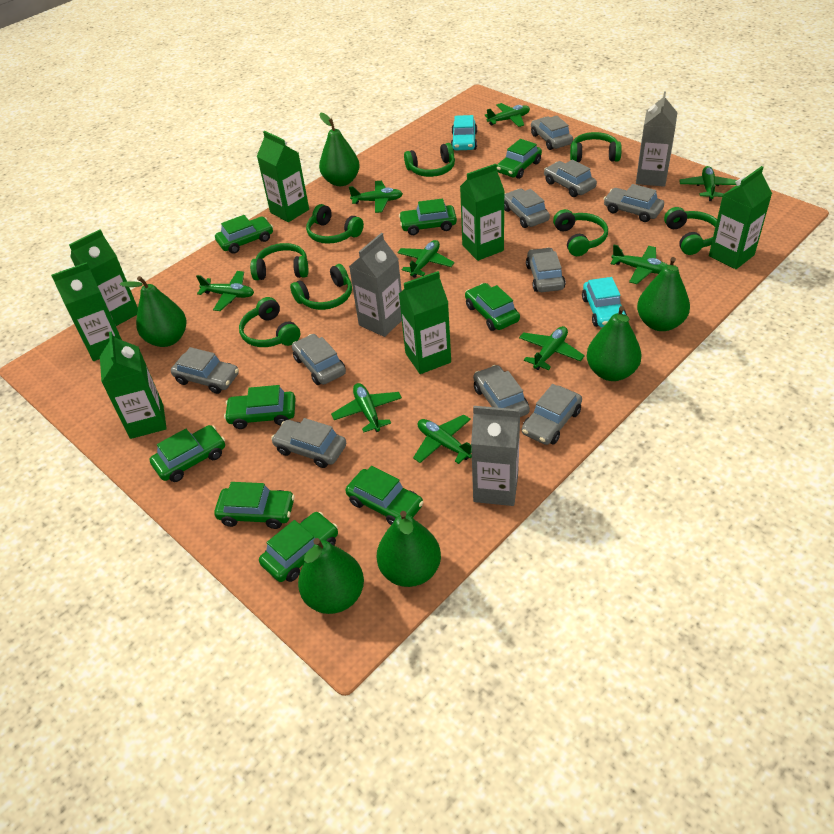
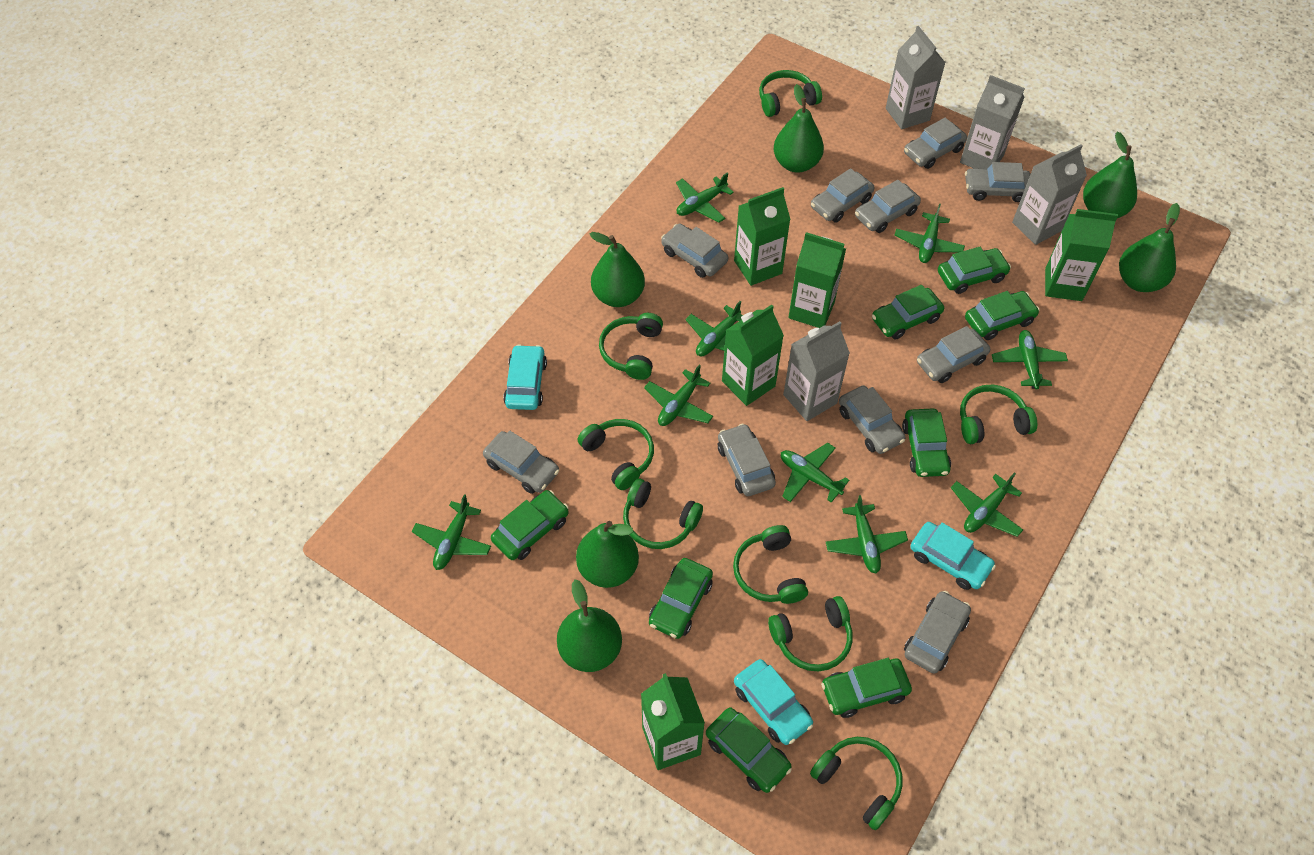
green car: [150,425,225,482] [214,482,295,529] [215,215,273,254] [224,385,296,429] [259,512,338,582] [345,466,424,525] [399,198,457,235] [465,283,520,331] [497,139,542,179] = 9 -> [491,490,569,560] [649,558,713,639] [706,707,792,793] [821,658,912,718] [872,285,944,339] [902,408,951,477] [938,247,1011,294] [965,291,1040,340] = 8
green carton: [51,262,122,361] [69,229,138,326] [100,332,167,439] [257,131,309,222] [399,271,451,374] [460,164,505,261] [709,166,772,269] = 7 -> [641,673,705,770] [722,305,784,406] [734,187,791,286] [788,232,846,328] [1045,209,1118,301] = 5
grey carton: [349,233,402,337] [471,406,520,506] [636,92,677,187] = 3 -> [783,321,850,421] [886,26,946,129] [960,75,1025,169] [1012,144,1087,245] = 4
turquoise car: [451,115,477,150] [582,277,627,328] = 2 -> [503,344,547,410] [734,659,813,745] [910,522,996,590] = 3

